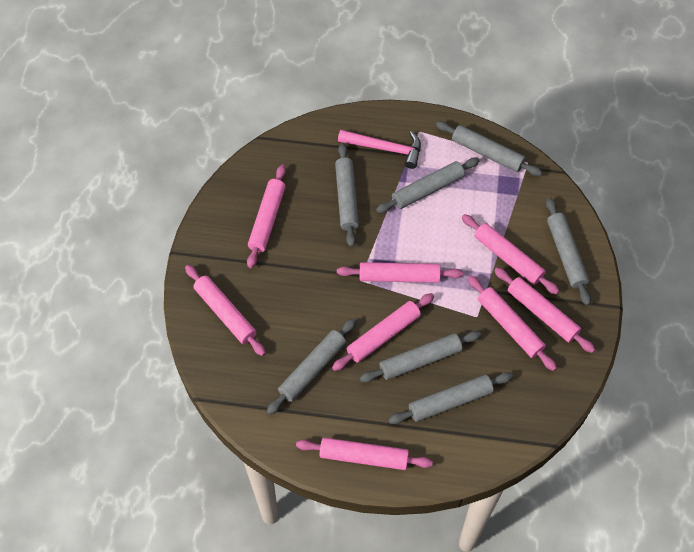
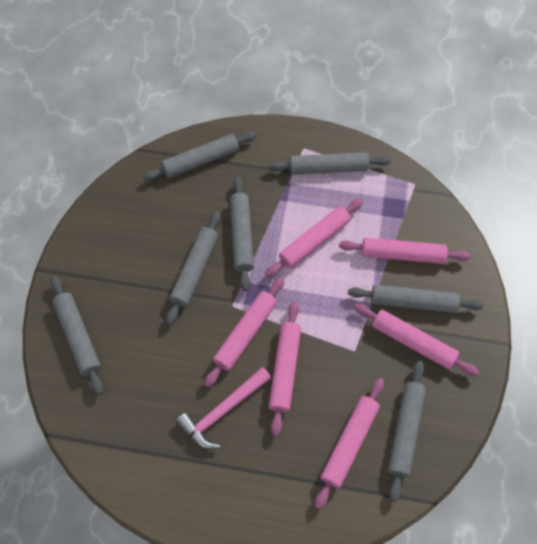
pink rolling pin: [185,265,266,356] [247,165,286,268] [296,437,433,470] [332,293,434,371] [337,262,463,283] [462,214,559,294] [468,275,557,371] [494,267,595,353] = 8 -> [204,277,284,387] [265,199,363,277] [269,302,301,436] [315,378,384,510] [339,237,470,264] [354,303,479,376] = 6

